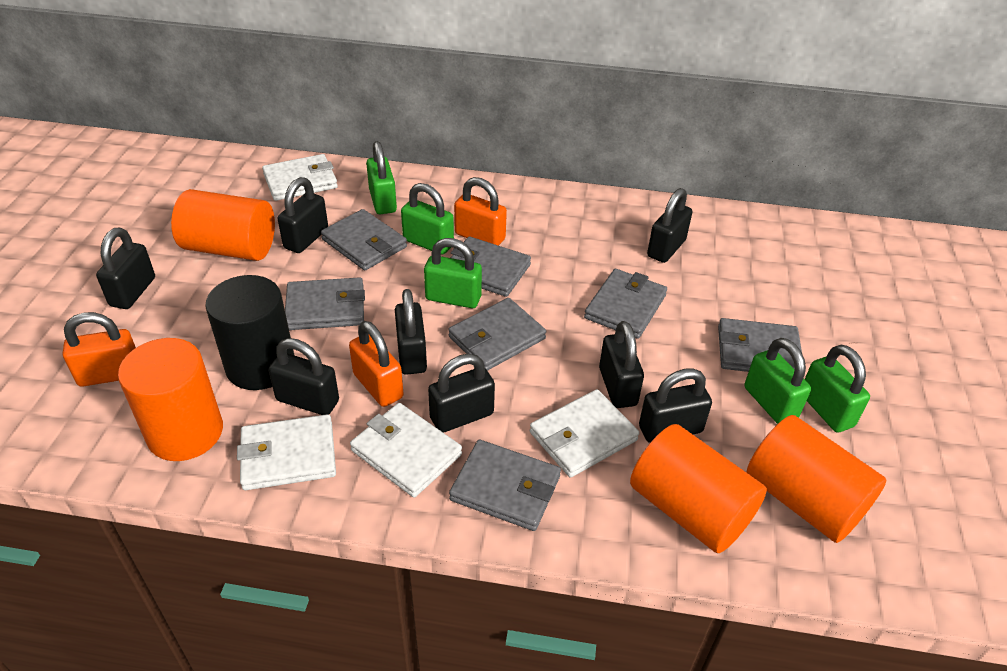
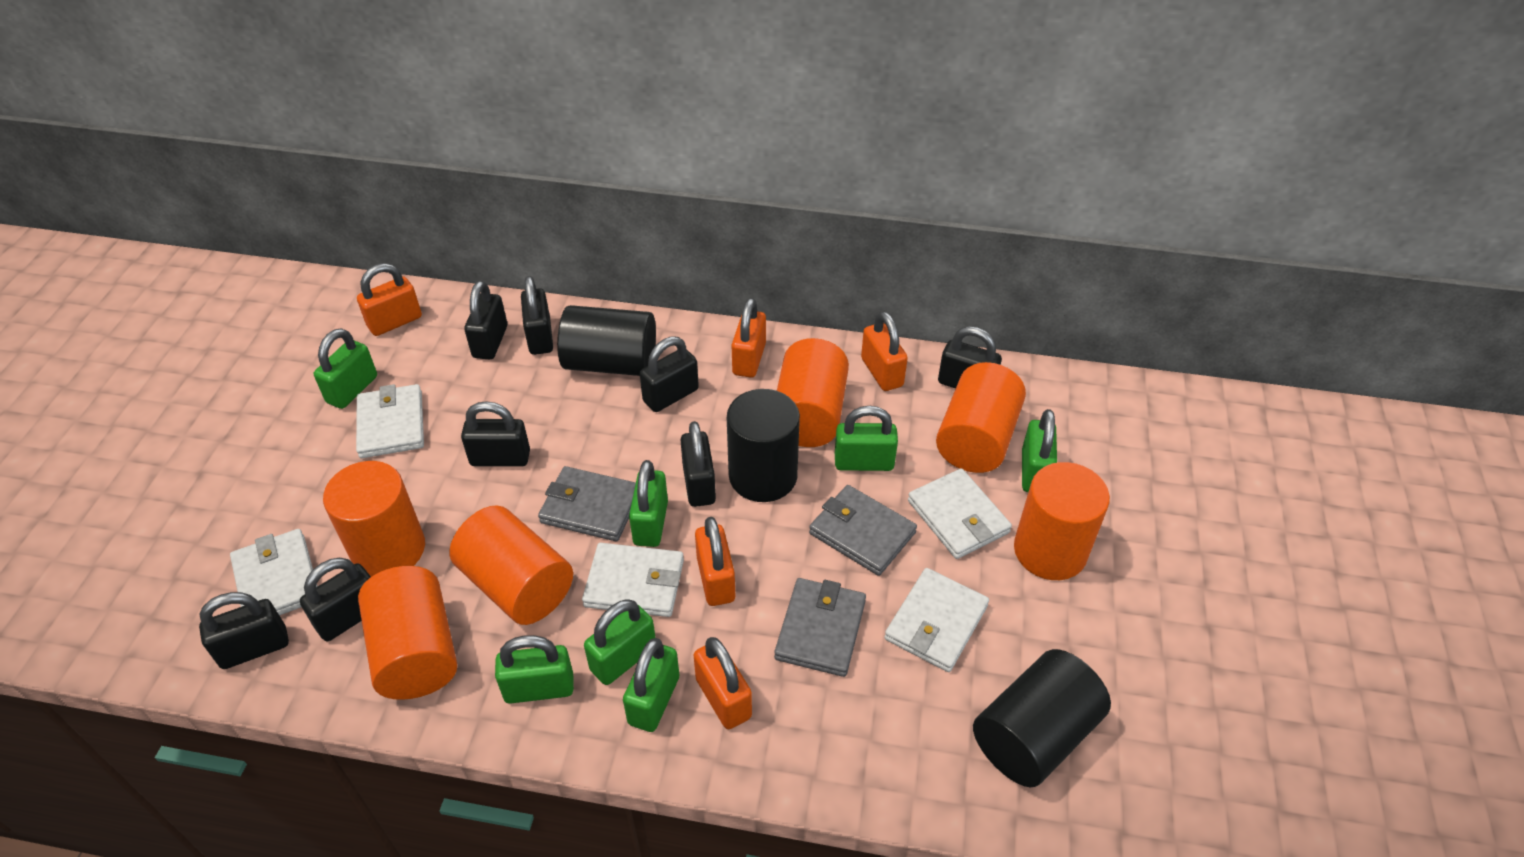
black cylinder: [205,275,295,390] = 1 -> [557,305,656,376] [727,389,800,502] [973,649,1111,787] = 3
green padlock: [366,141,397,214] [401,183,454,255] [424,238,482,308] [744,338,811,424] [804,345,870,433] = 5 -> [314,328,377,409] [495,635,574,704] [584,599,656,685] [623,638,679,732] [629,460,668,547] [835,406,898,471] [1022,409,1057,492] = 7
grey wallet: [285,277,365,330] [321,209,407,270] [448,298,546,371] [449,440,561,531] [451,236,531,297] [584,269,667,339] [718,318,802,372] = 7 -> [538,466,636,541] [774,578,866,677] [809,485,917,576] = 3
orange cylinder: [118,338,223,461] [171,189,275,261] [630,424,767,553] [746,415,886,543] = 4 -> [323,461,425,577] [358,566,457,700] [449,505,573,625] [777,338,849,447] [936,362,1026,473] [1014,462,1110,580] = 6
orange padlock: [63,312,136,387] [349,321,404,407] [454,177,507,246] = 3 -> [357,263,422,336] [694,637,752,729] [695,517,735,606] [732,298,766,378] [861,311,908,391] = 5
white wallet: [237,414,336,490] [262,154,338,201] [350,403,462,497] [530,389,639,478] = 4 -> [230,529,318,616] [356,384,424,458] [582,543,684,617] [884,568,989,672] [908,468,1012,559] = 5

